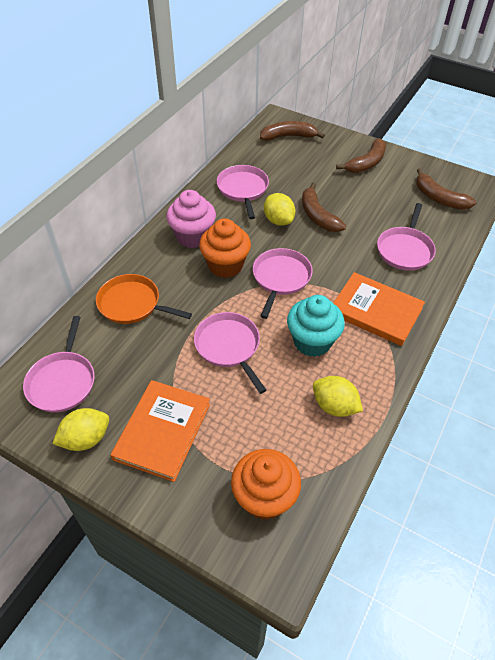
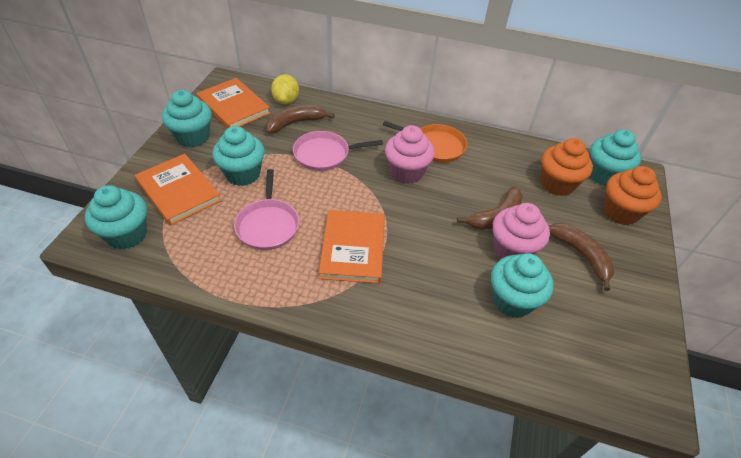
brown banana: [260,121,325,141] [302,182,346,232] [336,138,386,173] [416,168,476,210] = 4 -> [266,105,335,134] [457,186,523,230] [549,223,614,291] = 3
orange book: [111,380,210,482] [333,272,425,346] = 2 -> [135,154,222,226] [197,78,271,129] [319,210,385,284] = 3
pink cupcake: [166,190,216,248] = 1 -> [385,125,435,184] [493,203,550,259] = 2
pink pan: [23,316,95,412] [194,312,266,394] [217,165,269,219] [253,248,313,319] [377,203,436,271] = 5 -> [234,169,299,250] [293,131,383,171] = 2
turquoise cupcake: [287,295,345,357] = 1 -> [85,185,147,249] [162,90,212,148] [212,126,265,186] [491,253,554,318] [590,129,641,186] = 5
yellow lemon: [52,408,109,451] [264,193,295,226] [313,376,363,417] = 3 -> [271,74,299,104] = 1

